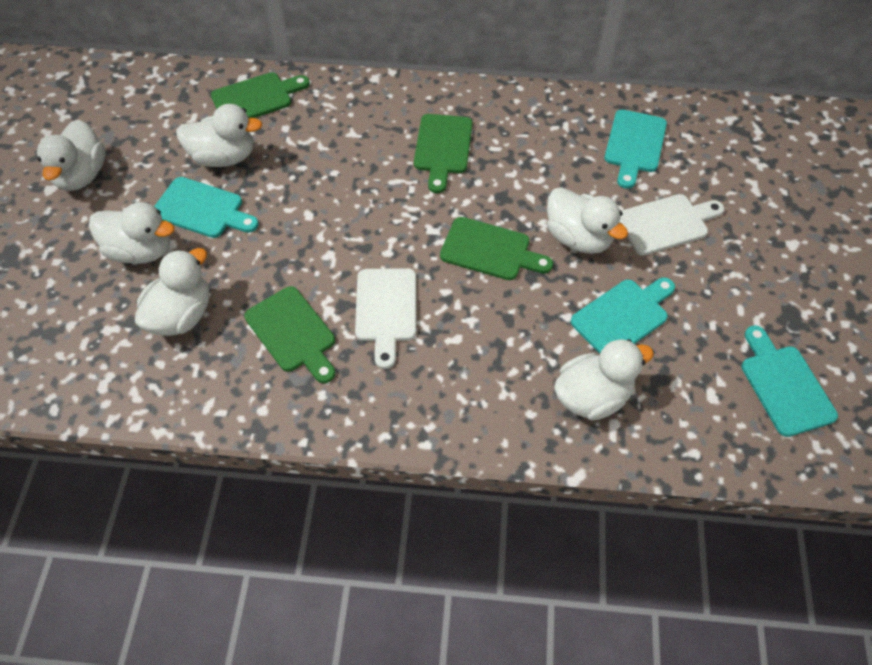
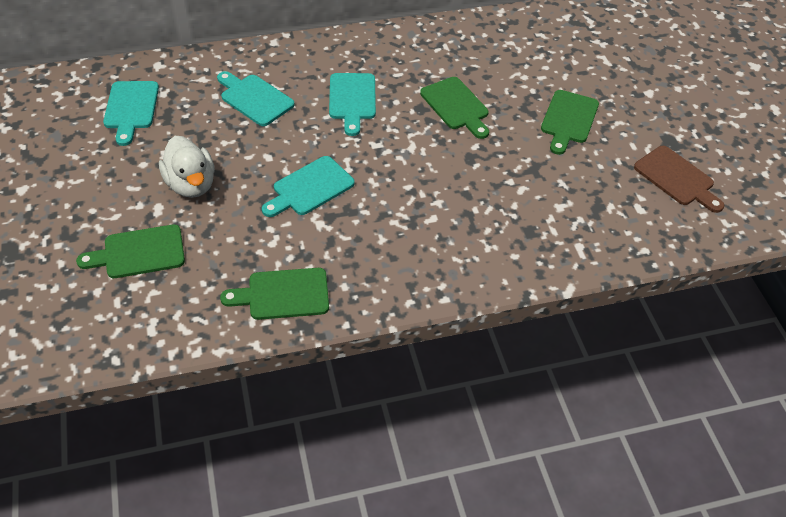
brown cutting board: none = 0 -> [634,146,724,213] = 1
white cutting board: [355,268,416,369] [620,194,724,255] = 2 -> none = 0
white duck: [37,120,105,191] [89,202,175,264] [135,248,209,336] [176,104,262,167] [547,187,628,254] [554,339,654,421] = 6 -> [159,136,215,198] = 1

